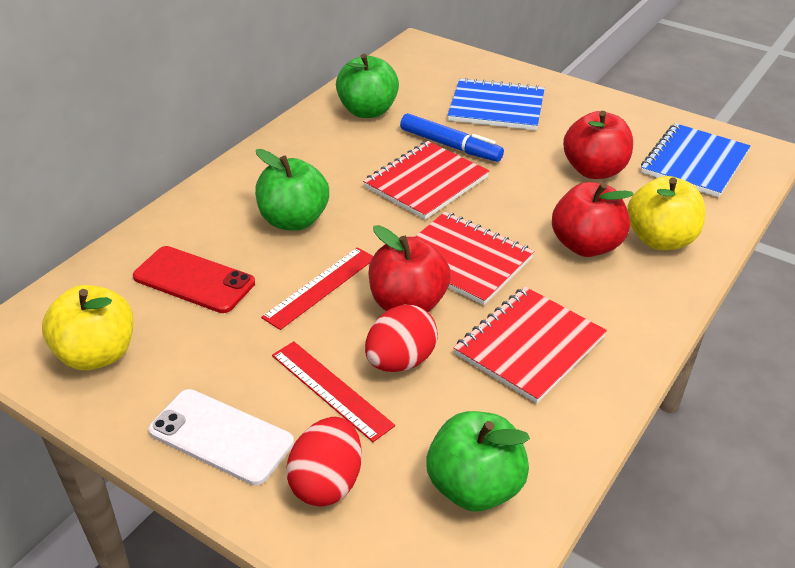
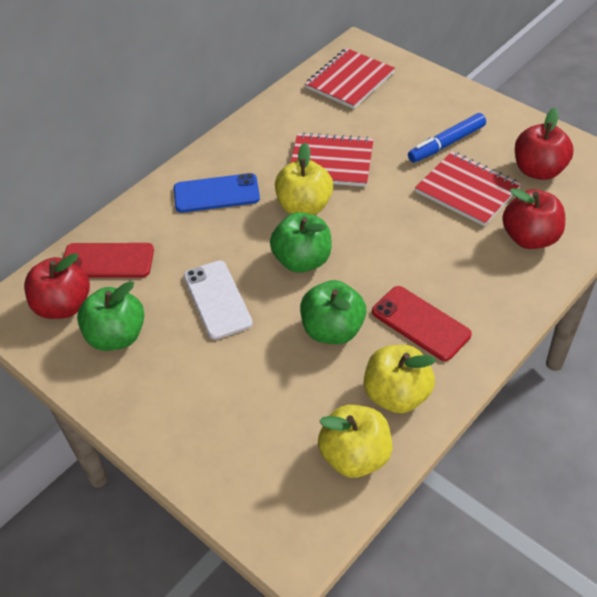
blue notebook: [448,78,545,130] [641,123,751,197] = 2 -> none = 0
blue phone: none = 0 -> [174,173,260,213] = 1
red egg: [286,417,362,507] [365,305,438,372] = 2 -> none = 0
red phone: [133,246,255,313] = 1 -> [63,243,154,278] [372,286,472,361] = 2
red ruler: [261,247,373,330] [272,341,395,442] = 2 -> none = 0
yellow apple: [42,285,134,370] [627,176,706,250] = 2 -> [275,143,333,215] [318,405,392,478] [364,345,436,413] = 3

